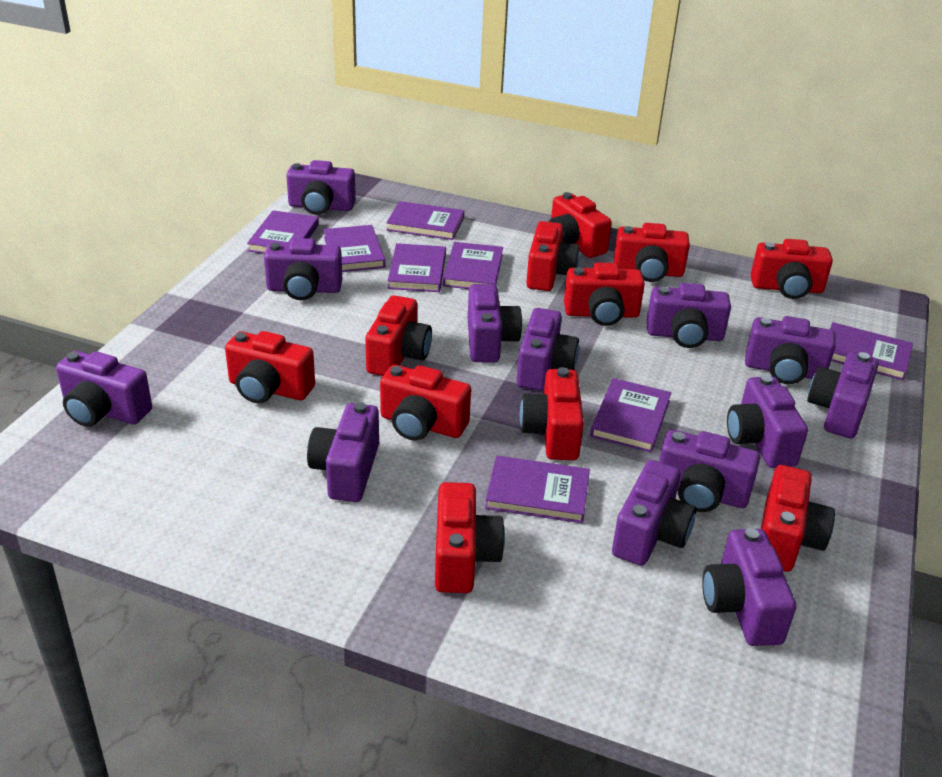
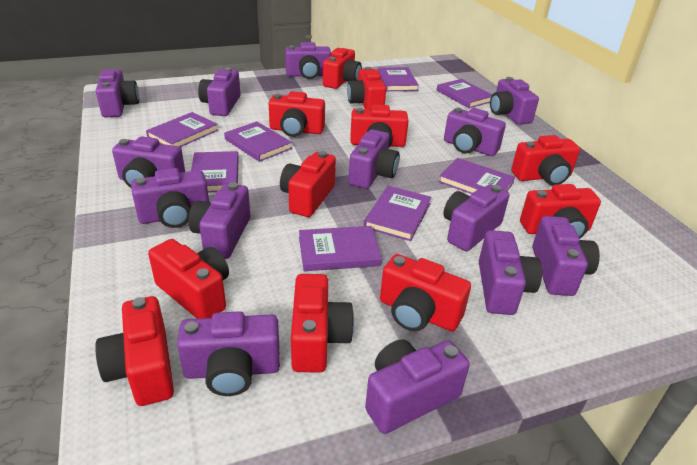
purple camera: [56,351,152,427] [264,238,342,300] [286,160,356,215] [307,402,379,502] [468,284,522,362] [517,308,579,391] [612,460,696,566] [647,283,731,348] [659,430,760,512] [702,528,796,646] [727,375,808,468] [745,316,836,384] [807,352,879,438] = 13 -> [96,69,139,117] [112,136,185,188] [131,168,209,228] [177,311,280,396] [189,182,250,259] [198,67,240,116] [285,42,331,79] [348,129,400,189] [365,339,470,434] [443,184,509,251] [444,108,506,156] [479,230,542,315] [490,77,539,125] [532,216,600,296] = 14

